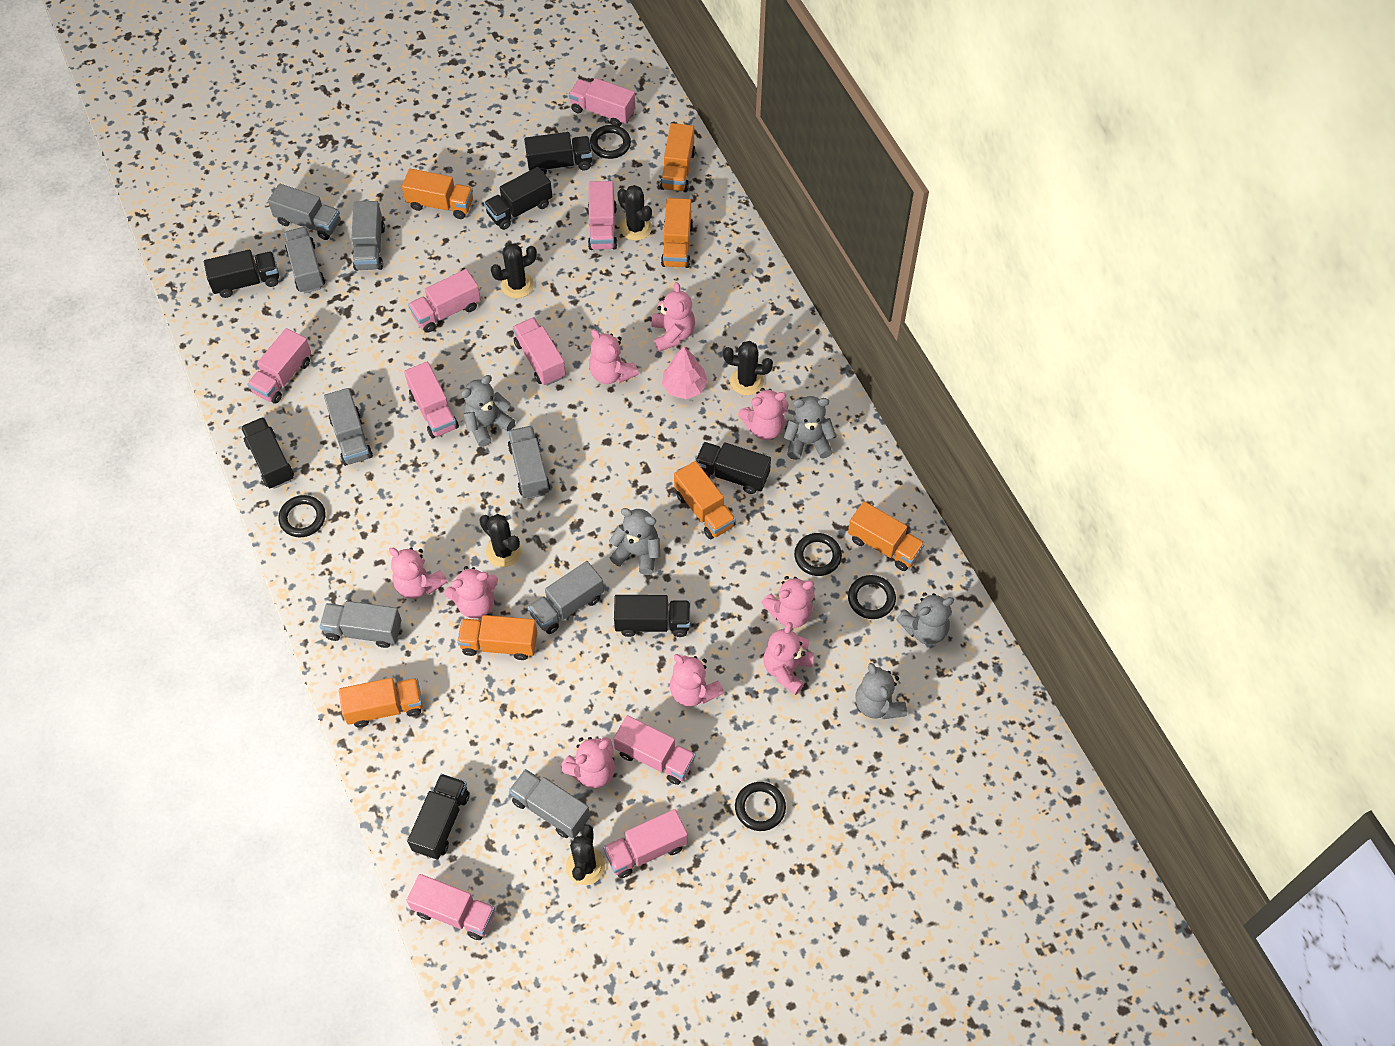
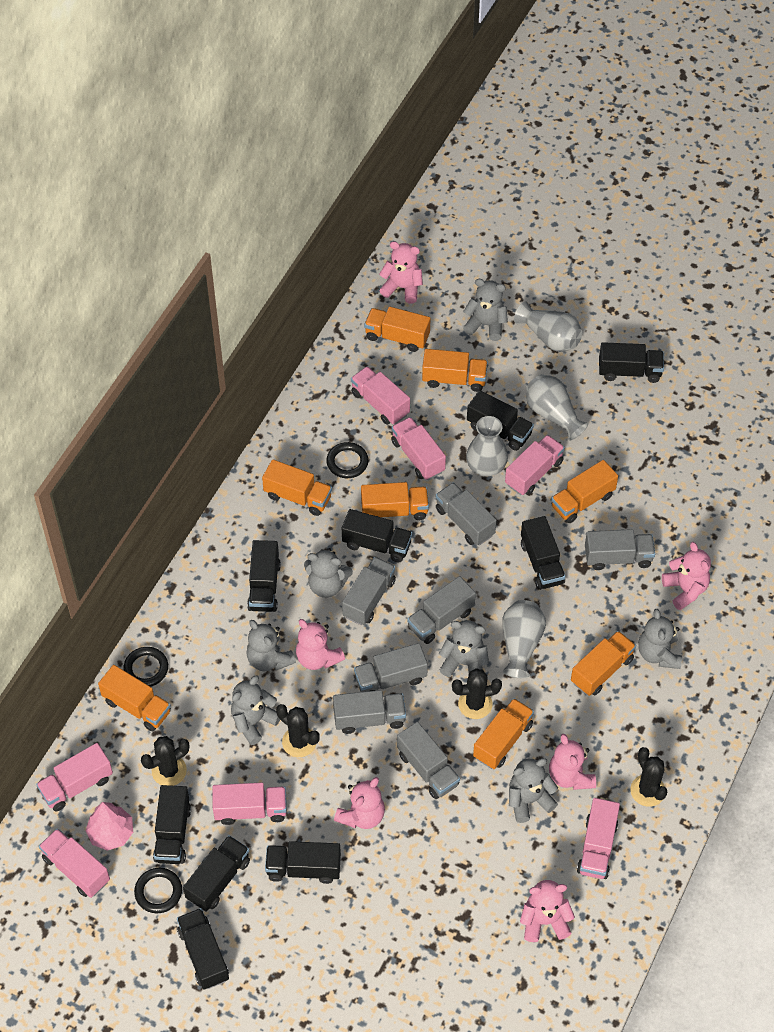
black cactus: [479,514,522,567] [491,243,537,298] [566,824,605,885] [617,185,652,241] [723,341,773,395] = 5 -> [141,736,189,786] [276,704,319,757] [452,668,502,719] [630,747,667,807] = 4
black ring: [278,495,326,537] [590,125,631,159] [735,782,786,831] [794,533,842,576] [848,575,896,619] = 5 -> [123,647,168,687] [134,868,182,913] [326,442,369,478] = 3
black truck: [204,250,279,298] [241,417,294,489] [407,774,470,859] [484,167,553,230] [524,132,592,175] [614,595,690,637] [695,442,771,494] = 7 -> [153,785,191,864] [177,908,229,990] [183,835,250,912] [247,540,281,612] [265,841,341,884] [342,509,412,562] [467,390,534,451] [521,516,565,590] [599,342,664,383] = 9
grey teddy bear: [461,375,515,447] [609,508,660,575] [784,396,836,460] [856,663,907,719] [896,593,954,645] = 5 -> [231,676,280,745] [246,620,296,671] [304,548,353,598] [439,620,489,677] [463,279,508,341] [509,758,558,823] [638,609,682,669] = 7
grey truck: [268,184,341,240] [284,227,325,293] [320,601,402,648] [324,388,373,466] [351,201,385,271] [508,426,550,499] [509,769,590,839] [528,561,604,634] = 8 -> [333,690,406,734] [342,557,396,625] [354,643,428,692] [397,722,460,799] [407,576,476,644] [436,483,497,546] [585,529,655,570] = 7
grey vase: none = 0 -> [466,416,508,476] [502,600,546,678] [514,301,582,352] [526,374,588,441] = 4
orange truck: [339,678,423,727] [402,169,473,219] [457,615,537,660] [660,123,695,192] [661,198,693,268] [674,461,736,539] [848,501,925,571] = 7 -> [98,665,171,731] [262,459,332,516] [361,482,429,520] [364,307,430,352] [422,349,488,392] [473,698,534,769] [551,460,618,523] [571,631,636,696] = 8
pink teddy bear: [389,548,448,599] [444,566,498,619] [561,737,615,788] [589,330,639,384] [651,282,695,352] [670,654,724,706] [738,388,789,440] [761,576,815,628] [763,622,814,695] = 9 -> [296,619,345,670] [334,777,385,829] [379,241,423,304] [520,880,575,942] [549,734,596,790] [662,542,711,610] = 6
pink truck: [247,328,311,404] [404,362,459,438] [407,874,495,940] [408,269,481,333] [513,317,566,386] [569,78,635,126] [588,181,617,250] [603,809,688,878] [613,715,696,785] = 9 -> [36,743,113,811] [39,828,110,898] [212,783,287,825] [351,366,410,425] [391,417,446,480] [505,435,565,495] [577,798,620,879] = 7

